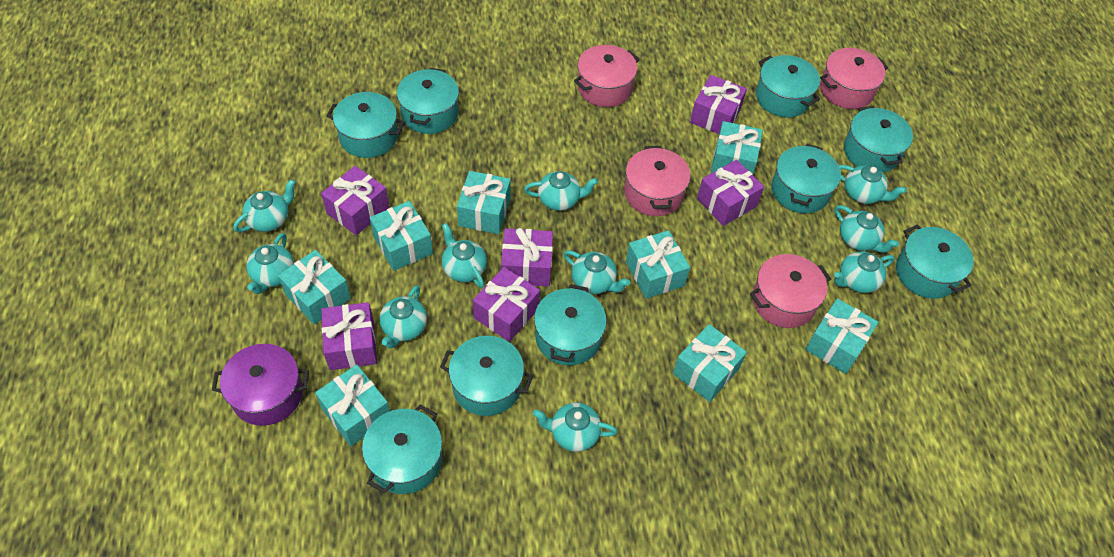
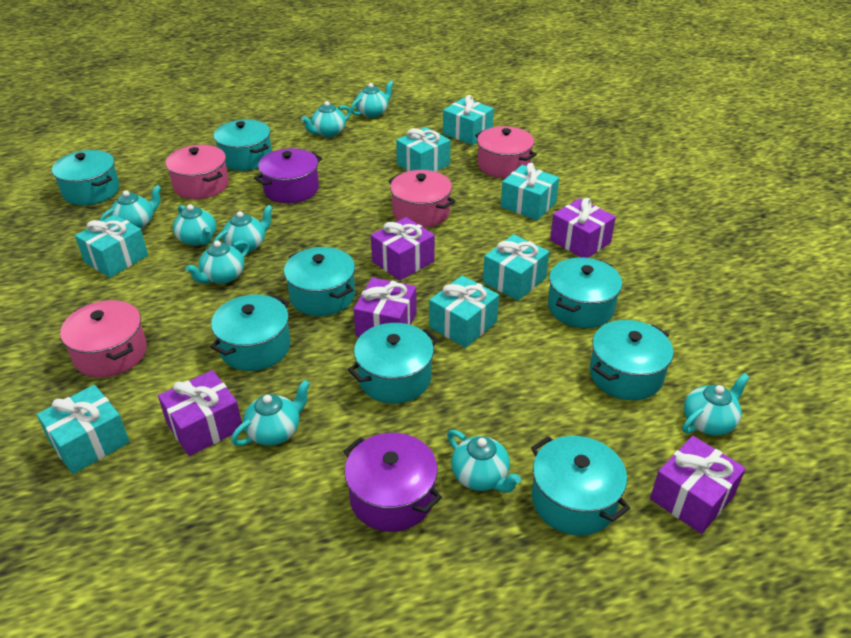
purple gift: [321,166,389,235] [321,302,377,370] [473,267,540,342] [501,228,553,287] [690,75,747,134] [697,160,764,226] = 6 -> [158,370,242,456] [354,277,417,337] [371,217,435,281] [550,198,616,258] [650,436,746,534] = 5
purple pot: [212,344,309,426] = 1 -> [254,148,322,203] [344,433,442,532] = 2
turquoise gift: [278,250,351,325] [315,365,390,446] [370,201,433,271] [457,171,511,234] [626,230,690,299] [673,324,747,402] [711,121,763,175] [805,298,879,374] = 8 -> [37,385,130,474] [75,214,148,278] [396,127,450,172] [429,275,499,348] [443,95,494,145] [483,234,549,301] [501,163,559,221] = 7
turquoise pot: [326,92,405,158] [362,405,442,494] [397,68,459,134] [440,336,533,416] [534,284,607,366] [756,55,820,117] [771,144,841,213] [844,106,913,173] [896,224,974,299] = 9 -> [52,150,120,205] [210,295,291,371] [213,119,272,171] [284,247,355,316] [348,323,438,403] [531,436,630,535] [548,257,622,328] [590,320,674,400] = 8
turquoise teapot: [234,179,296,232] [247,233,294,294] [379,285,427,349] [442,223,487,288] [524,171,598,211] [533,402,618,452] [564,250,630,294] [834,251,895,293] [835,205,899,253] [839,165,906,204] = 10 -> [99,185,161,229] [173,204,216,246] [186,240,249,284] [213,205,273,253] [231,380,310,446] [301,101,351,137] [351,80,393,118] [447,430,521,493] [682,373,750,435] = 9

